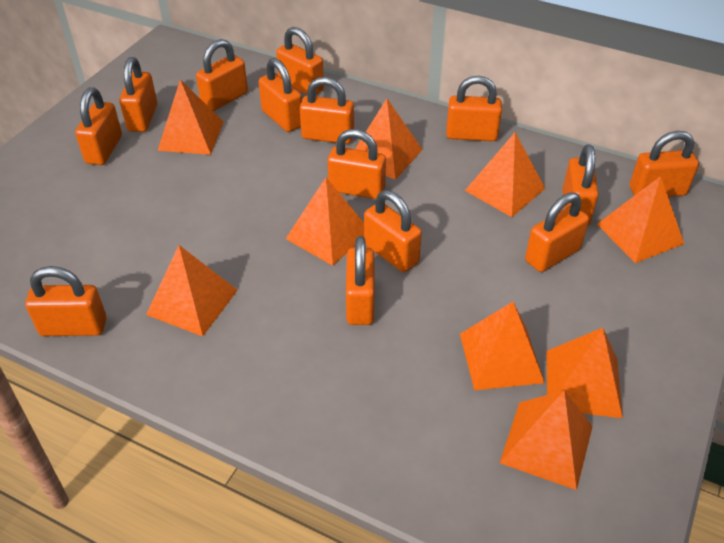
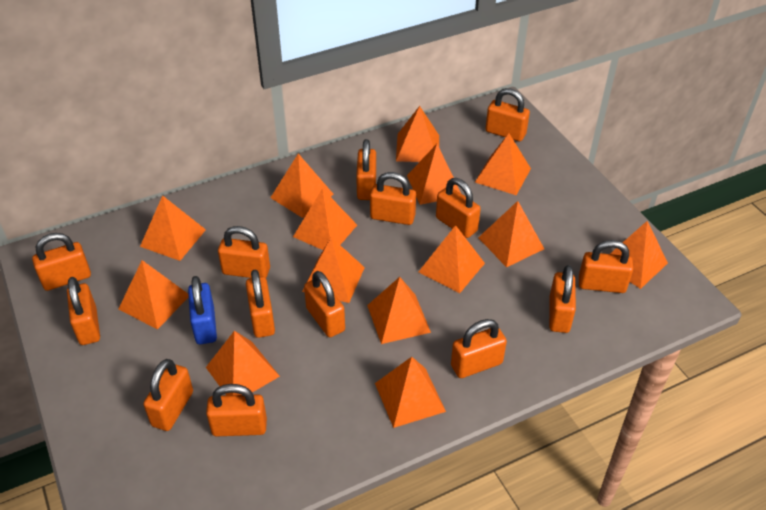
blue padlock: none = 0 -> [188,276,217,344] = 1
orange pyramid: [146,245,238,337] [158,79,223,155] [286,178,364,266] [355,99,423,180] [460,302,545,390] [465,133,546,217] [500,390,593,490] [546,328,623,418] [597,176,684,263] = 9 -> [119,260,189,329] [140,195,206,261] [206,331,280,396] [270,154,334,218] [293,188,357,250] [302,237,365,303] [367,277,431,344] [375,357,446,428] [396,106,439,162] [407,144,461,205] [419,225,485,293] [475,133,531,195] [478,201,544,267] [610,221,668,289] = 14

